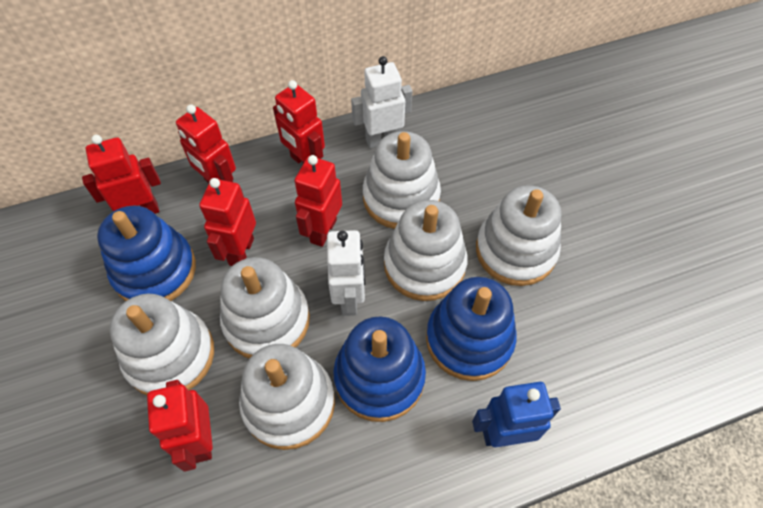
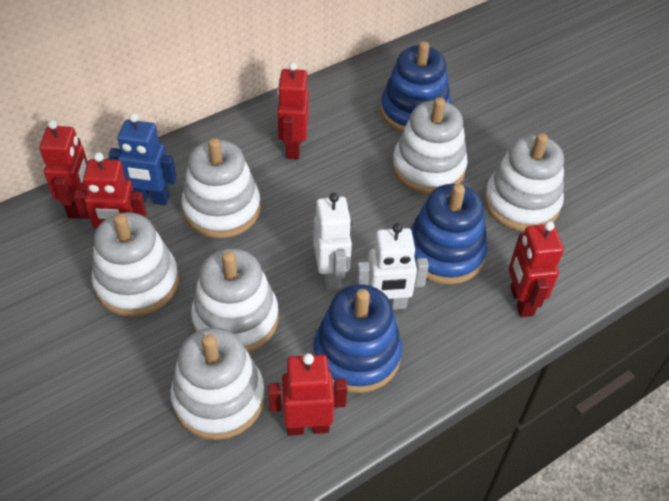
red robot: [82,135,161,214] [147,380,213,472] [176,104,236,183] [199,178,256,266] [273,80,325,164] [294,155,342,247] = 6 -> [39,120,88,219] [74,152,147,229] [268,353,347,436] [277,62,309,159] [509,221,564,317] = 5

